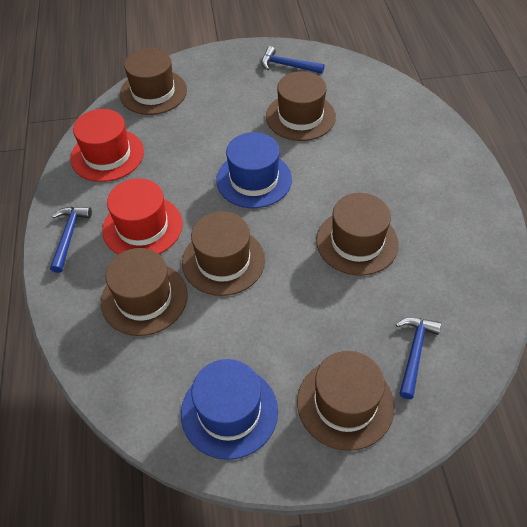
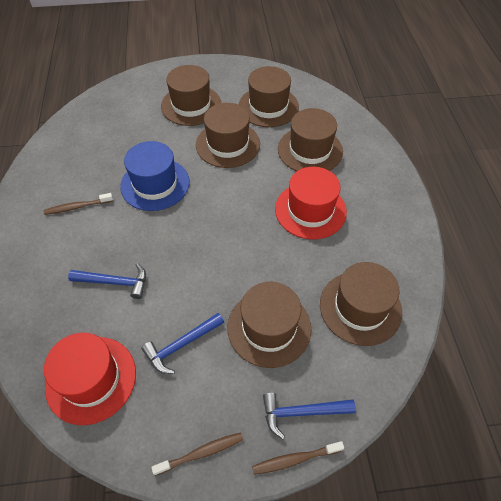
blue hat: [181,359,278,460] [216,132,292,208] = 2 -> [120,141,189,211] = 1
brown toothbrush: none = 0 -> [44,193,113,215] [151,432,243,476] [252,441,344,475] = 3

